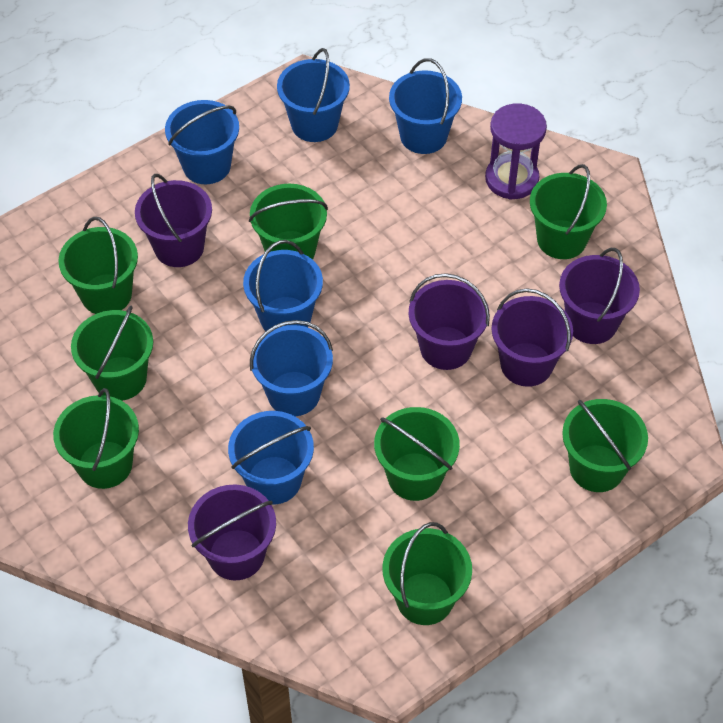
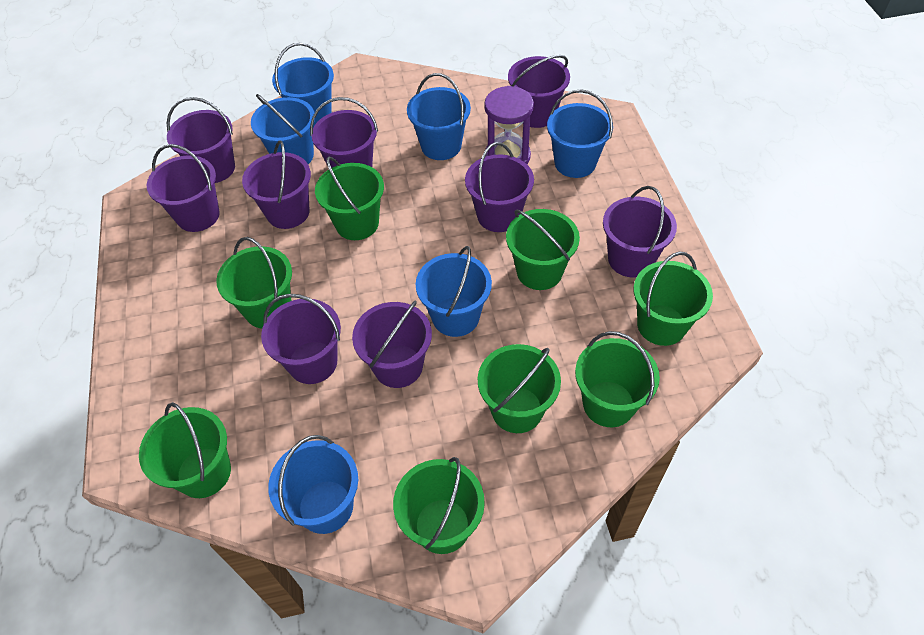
purple bucket: [135,174,212,267] [188,485,276,581] [408,273,490,370] [491,288,573,387] [559,248,640,344] = 5 -> [147,144,220,232] [167,97,235,183] [242,140,311,229] [261,294,341,384] [310,97,378,168] [352,301,432,388] [465,142,534,232] [508,55,570,128] [603,186,677,277] = 9

